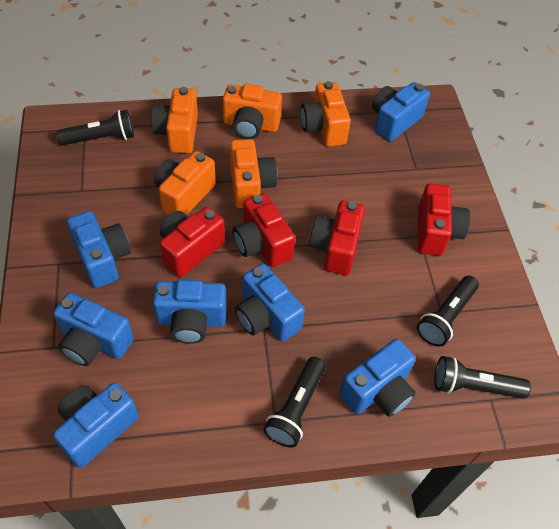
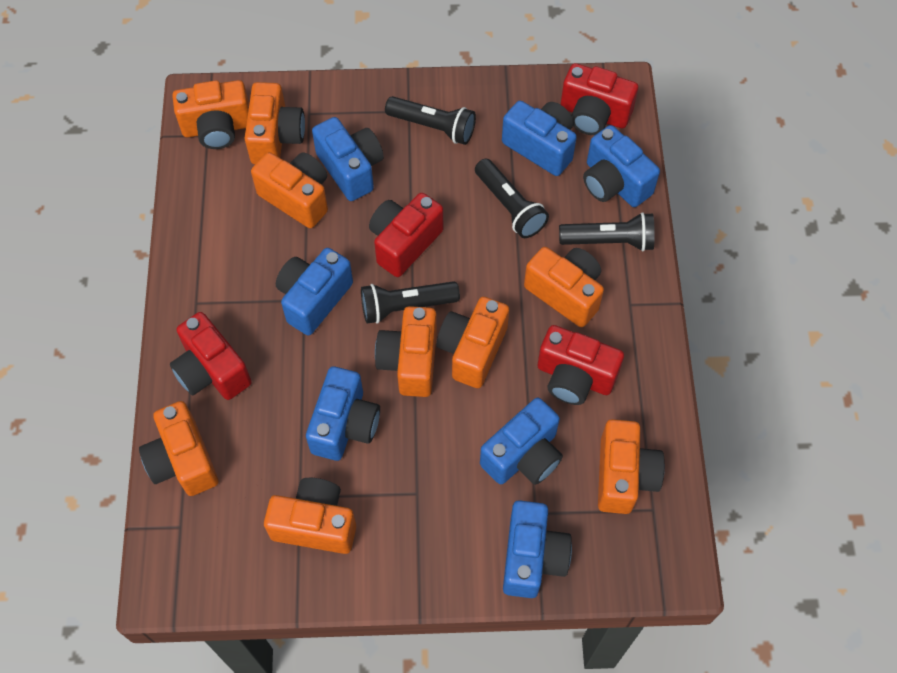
orange camera: [151,87,198,153] [154,151,216,215] [223,83,282,139] [230,139,278,208] [300,81,351,147] = 5 -> [139,401,219,496] [172,80,249,149] [244,82,305,164] [251,152,328,228] [264,478,356,554] [375,306,437,397] [437,297,509,388] [524,247,604,327] [598,419,665,514] = 9

